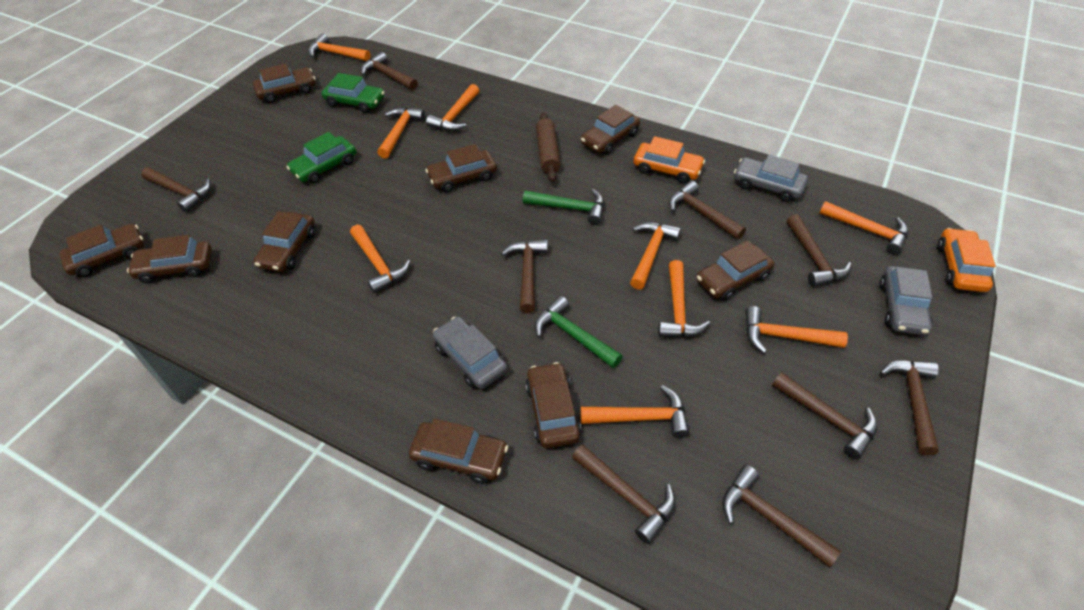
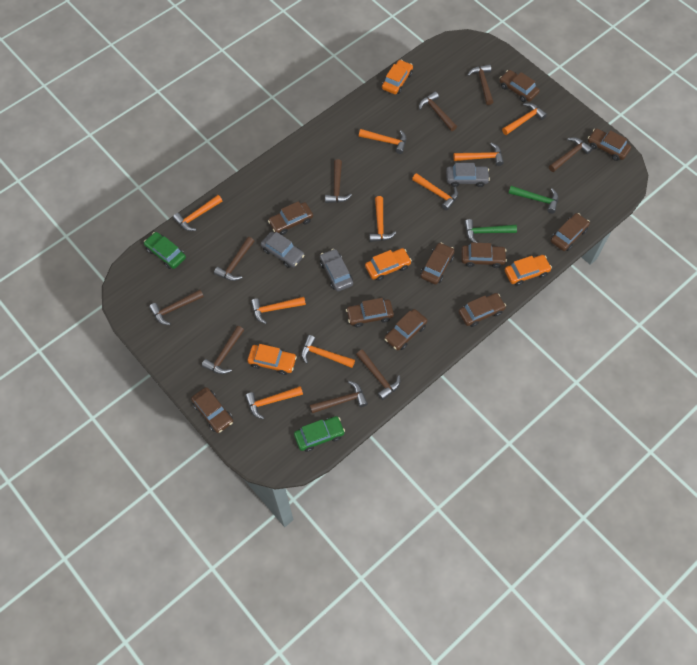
brown car: [59,224,144,277] [127,235,212,284] [253,64,316,103] [254,211,316,272] [409,419,508,484] [426,144,497,192] [525,362,581,448] [581,105,640,155] [696,240,774,301] = 9 -> [191,387,233,433] [268,201,313,235] [346,298,394,327] [384,309,427,351] [421,242,455,285] [458,293,506,327] [461,242,507,268] [499,70,540,102] [551,213,590,251] [588,128,631,161] = 10
brown rolling pin: [536,113,561,182] = 1 -> none = 0
orange car: [634,136,705,184] [937,228,996,292] = 2 -> [247,344,297,375] [365,248,412,281] [382,60,413,94] [505,255,552,286] = 4

